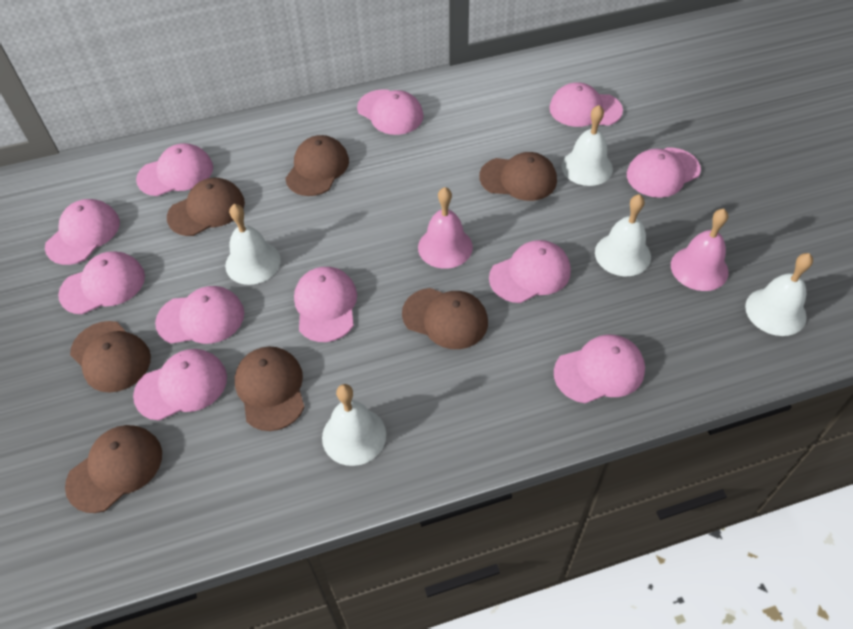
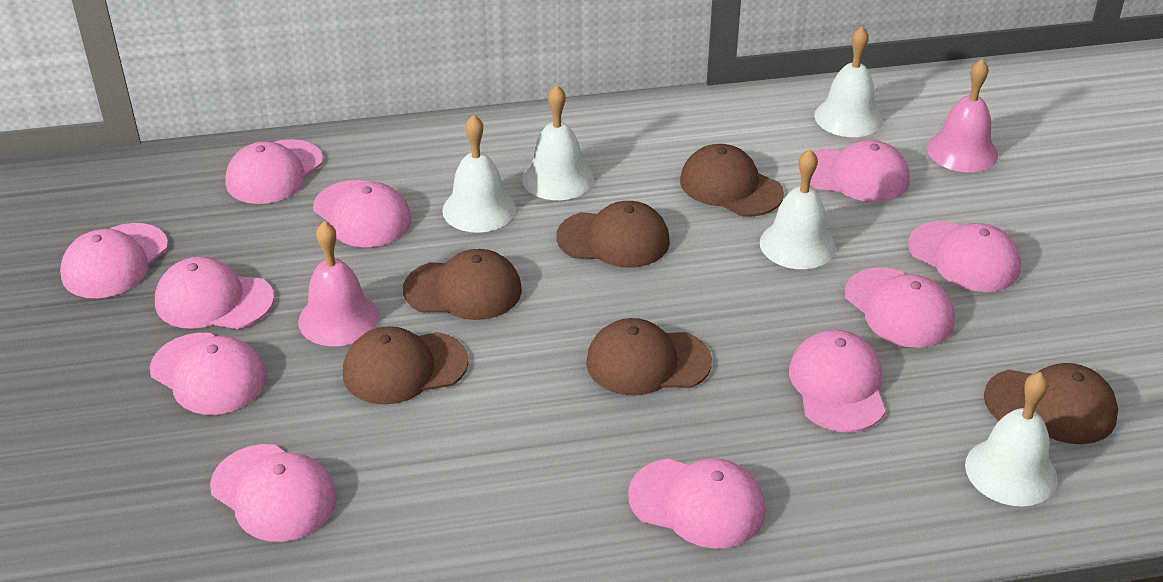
brown cap: [65,425,162,513] [70,321,151,392] [167,178,245,236] [235,347,305,431] [285,135,349,196] [402,288,488,349] [479,152,557,201] = 7 -> [343,326,469,404] [403,249,522,320] [556,201,670,268] [586,318,712,395] [680,144,784,217] [984,363,1118,444] = 6

